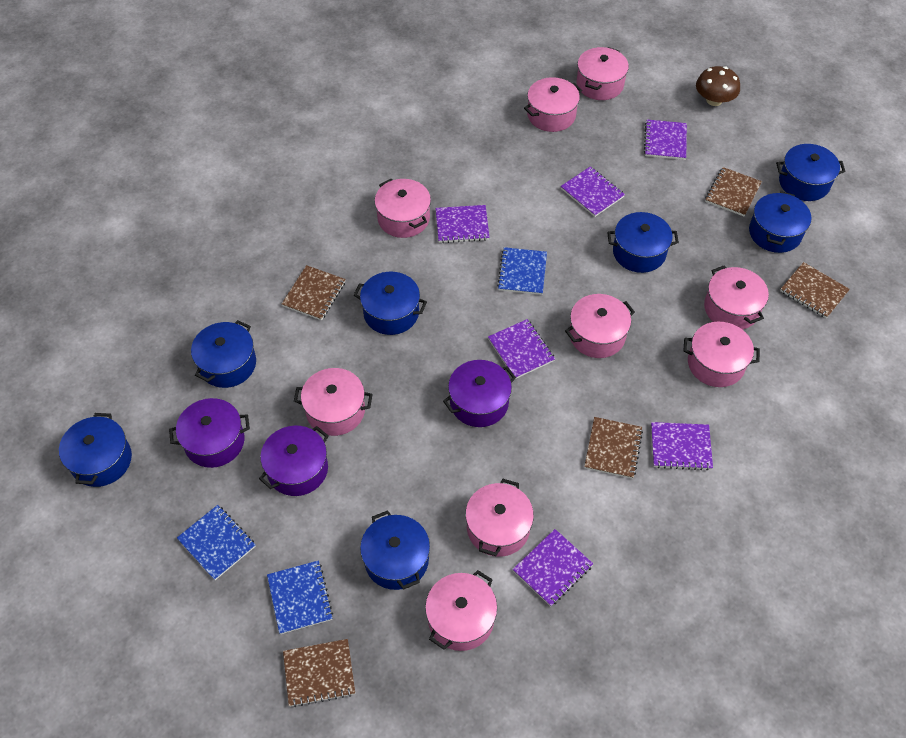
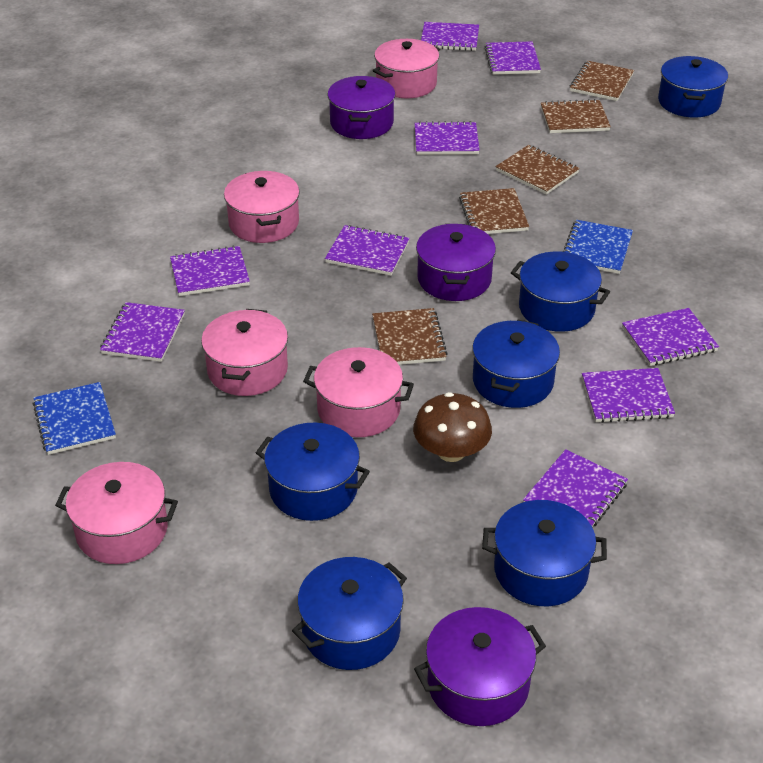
blue notebook: [177,505,256,580] [267,560,333,634] [497,247,547,295] = 3 -> [33,382,116,455] [563,220,633,274] = 2
blue pot: [59,413,132,487] [191,320,256,388] [354,272,427,335] [360,510,430,590] [607,212,679,273] [749,191,812,253] [776,144,846,201] = 7 -> [256,423,370,521] [292,557,407,670] [472,320,560,408] [482,500,607,606] [511,251,610,332] [658,56,728,118] = 6
pink pot: [294,368,373,436] [375,179,431,238] [425,570,497,651] [465,479,534,557] [524,77,582,132] [565,294,635,358] [576,47,629,100] [683,322,760,387] [704,265,769,330] = 9 -> [55,462,178,564] [201,309,288,396] [224,171,300,243] [303,347,414,437] [373,39,440,98] = 5
purple notebook: [436,205,490,243] [488,319,555,379] [513,529,593,606] [561,166,625,217] [644,120,687,160] [651,422,713,470] = 6 -> [100,302,185,362] [170,246,250,296] [325,225,410,275] [415,121,480,155] [421,22,479,51] [485,41,541,75] [523,449,628,528] [582,368,675,423] [622,308,719,366] = 9

